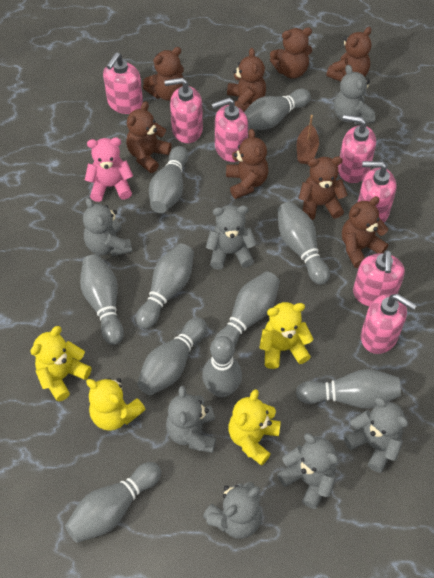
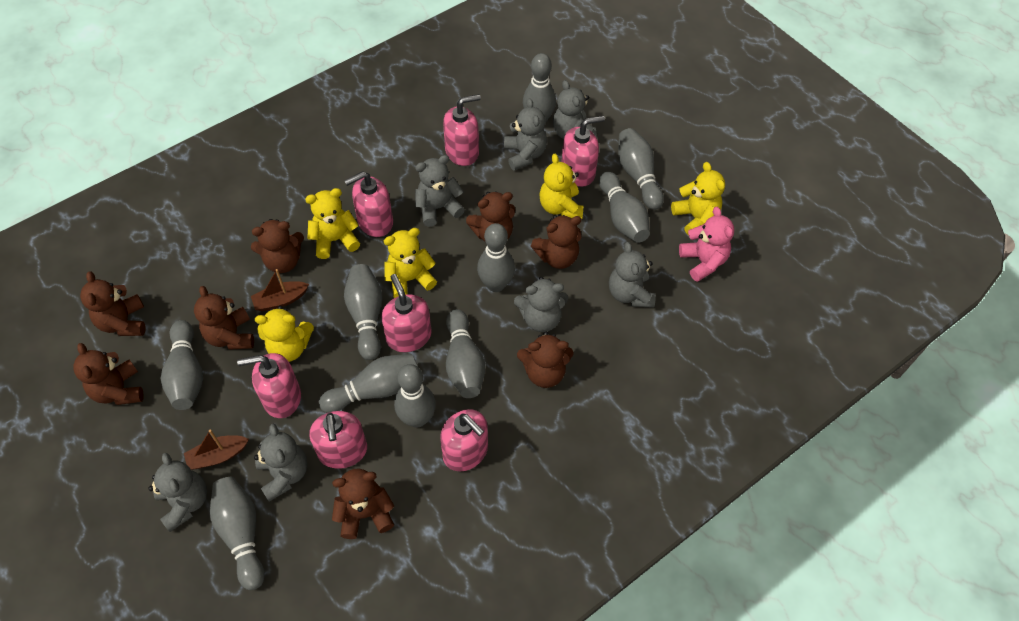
brown boat: [297,115,319,164] = 1 -> [184,429,249,470] [251,269,309,311] = 2
yellow teddy bear: [30,326,91,402] [86,377,146,431] [228,389,281,466] [259,302,314,369] = 4 -> [255,306,314,362] [305,188,360,259] [384,228,437,298] [539,154,583,219] [671,162,725,235] = 5

